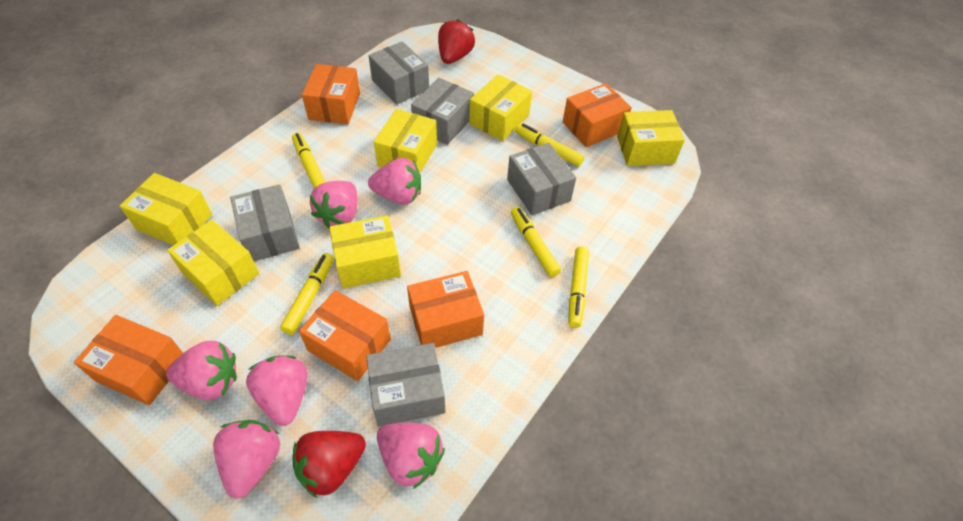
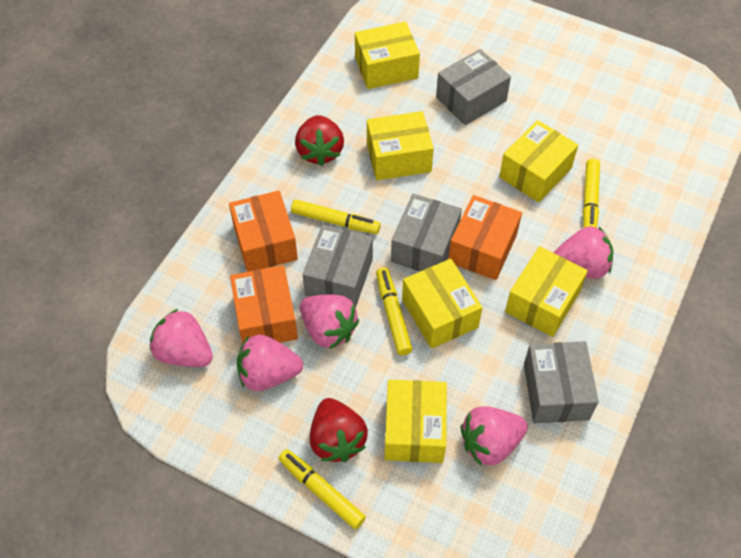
grey box: [230,184,300,261] [366,343,445,427] [369,41,429,105] [411,78,474,145] [507,143,576,215] = 5 -> [303,225,373,307] [391,194,462,271] [436,49,511,125] [524,341,599,423] = 4
orange box: [74,315,183,405] [299,290,391,381] [302,64,360,124] [407,271,484,348] [563,83,632,147] = 5 -> [229,191,298,272] [230,265,298,344] [448,195,522,280] = 3
pink strawberry: [166,341,237,400] [213,420,280,499] [246,355,308,426] [310,181,358,228] [368,158,421,205] [377,423,445,489] = 6 -> [150,309,213,367] [237,334,303,391] [300,295,359,349] [460,406,528,466] [553,226,613,279] = 5
yellow marker: [280,253,334,335] [292,133,325,188] [511,207,561,277] [515,124,584,167] [569,247,589,328] = 5 -> [278,449,366,529] [291,199,380,234] [376,268,412,355] [583,159,600,228] = 4

